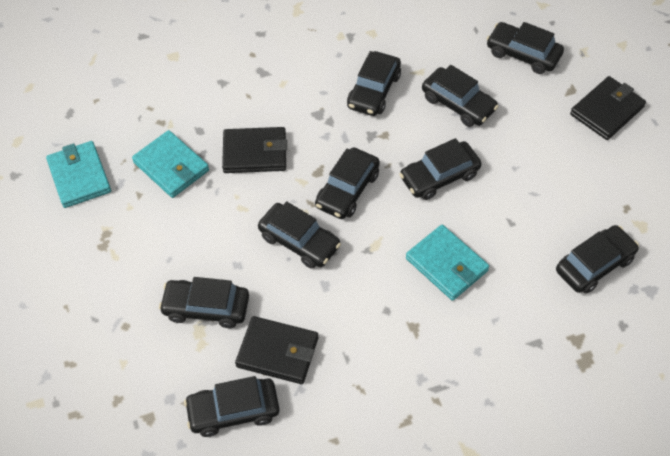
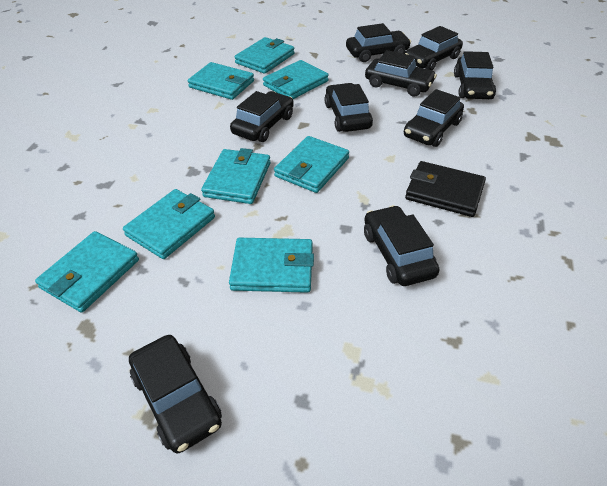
black wallet: [222,127,287,173] [235,316,318,384] [570,76,646,140] = 3 -> [405,161,486,217] = 1
turquoise wallet: [46,141,111,208] [132,130,209,198] [406,225,489,301] = 3 -> [35,231,139,313] [123,189,215,259] [188,62,254,100] [201,148,271,204] [229,238,314,293] [235,37,295,74] [263,60,329,99] [274,136,349,193] = 8

